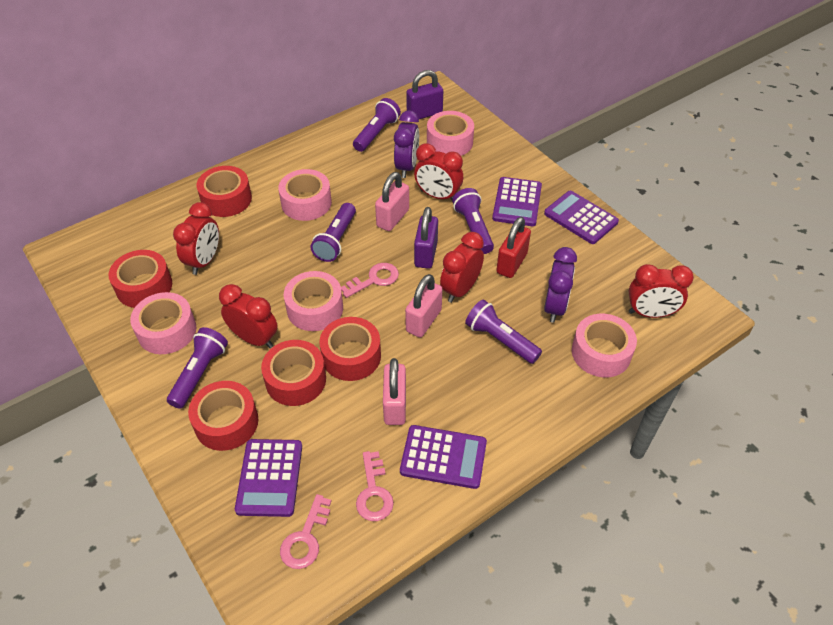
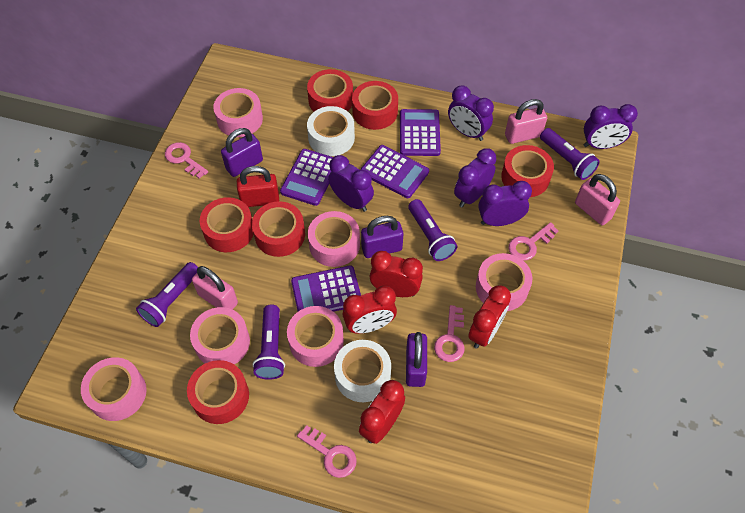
pink key: [280,494,332,569] [341,263,399,298] [356,451,394,521] = 3 -> [165,142,208,179] [297,425,357,478] [434,305,465,362] [508,222,558,261] = 4
pink tape: [130,292,197,354] [278,169,332,221] [284,271,343,331] [427,111,474,156] [572,314,637,377] = 5 -> [81,357,147,421] [190,307,250,364] [213,88,263,137] [287,306,344,367] [308,211,360,267] [476,253,532,311] = 6
purple clock: [394,110,419,178] [544,247,577,323] = 2 -> [328,155,374,212] [448,86,494,141] [454,148,497,207] [478,181,532,226] [583,104,638,149] = 5
purple flashlight: [167,327,228,409] [311,203,356,262] [353,98,401,152] [452,188,494,254] [465,300,542,364] = 5 -> [136,262,198,327] [253,304,285,380] [408,199,457,261] [540,128,600,180] = 4
purple padlock: [406,70,443,119] [414,207,438,269] = 2 -> [221,128,263,177] [361,216,403,258] [406,332,427,387] = 3
red clock: [173,202,219,275] [219,284,278,348] [414,143,463,200] [440,232,484,303] [628,264,694,318] = 5 -> [343,286,397,334] [359,380,405,444] [370,251,423,297] [468,285,511,349] = 4
red tape: [109,250,172,308] [188,381,258,451] [197,166,252,217] [261,340,326,406] [319,317,381,381] = 5 -> [187,360,249,424] [200,197,254,252] [252,201,305,257] [307,69,353,112] [352,81,398,130] [501,145,554,197] = 6
white tape: none = 0 -> [307,106,355,156] [334,340,391,402] = 2

